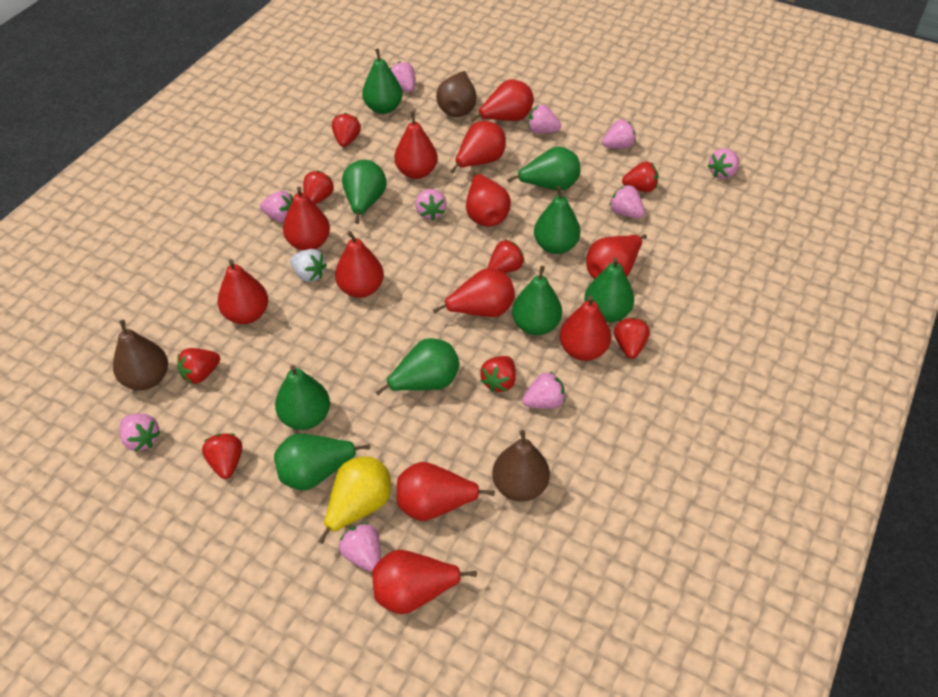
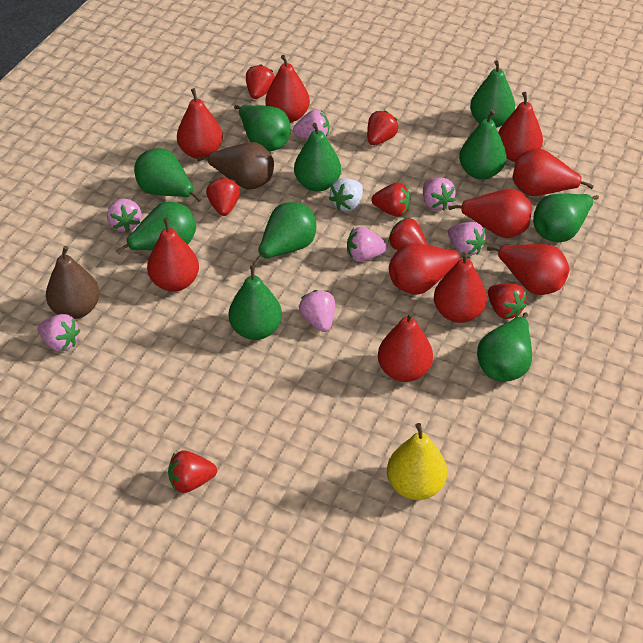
brown pear: [113,320,168,390] [436,71,477,117] [492,430,550,501] = 3 -> [46,246,100,319] [197,142,274,190] = 2
green pear: [274,433,370,490] [275,365,330,430] [342,160,387,224] [362,48,403,114] [375,338,459,396] [507,146,580,191] [512,266,562,335] [534,186,580,254] [584,257,634,322] = 9 -> [116,202,196,255] [134,148,202,202] [229,265,282,340] [234,105,291,151] [253,202,316,266] [294,123,341,192] [459,110,507,180] [470,60,515,128] [477,312,532,382] [533,194,599,242] = 10
pink strawberry: [119,414,161,452] [260,191,293,223] [339,523,381,572] [390,61,415,92] [415,189,447,220] [522,371,565,409] [528,105,561,134] [602,119,636,149] [609,185,645,218] [708,149,739,179] = 10 -> [38,314,80,352] [107,198,142,232] [293,110,329,139] [299,290,335,332] [347,227,387,262] [423,177,456,211] [448,222,486,256] = 7
red pear: [217,259,268,324] [283,186,330,251] [335,231,384,298] [372,550,477,614] [394,112,437,179] [397,462,495,521] [433,268,515,317] [450,121,506,173] [466,172,511,226] [471,80,534,122] [560,296,611,361] [586,234,647,279] = 12 -> [147,218,199,292] [177,88,223,159] [265,55,310,123] [378,312,433,382] [389,243,471,295] [434,252,487,323] [448,189,532,238] [487,244,569,295] [498,92,543,162] [513,148,594,196] = 10
red strawberry: [177,348,220,384] [202,433,242,479] [303,171,334,204] [332,113,361,147] [480,356,516,392] [488,239,525,273] [614,317,650,359] [622,161,658,192] = 8 -> [168,450,217,493] [206,177,240,216] [246,64,275,99] [367,111,398,145] [371,183,410,217] [388,217,427,250] [488,283,527,319] = 7

